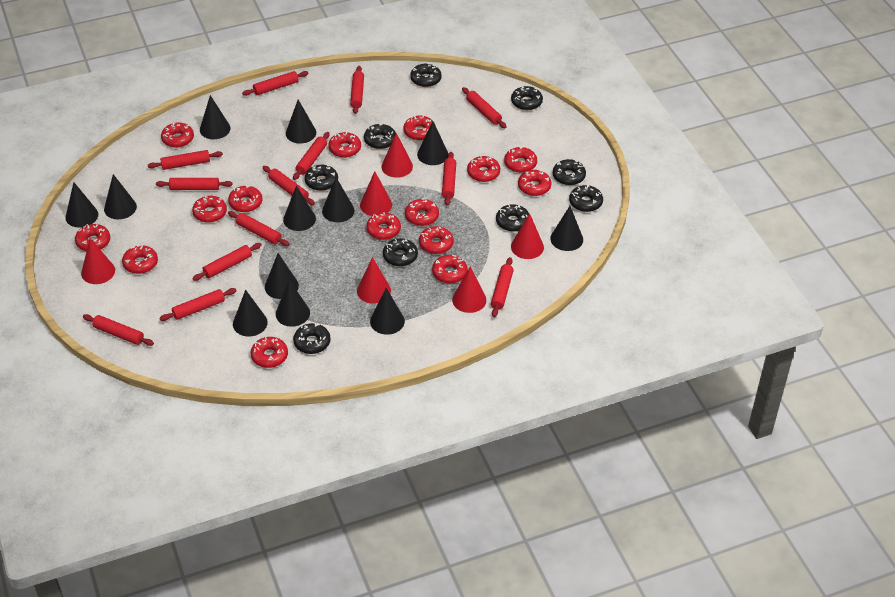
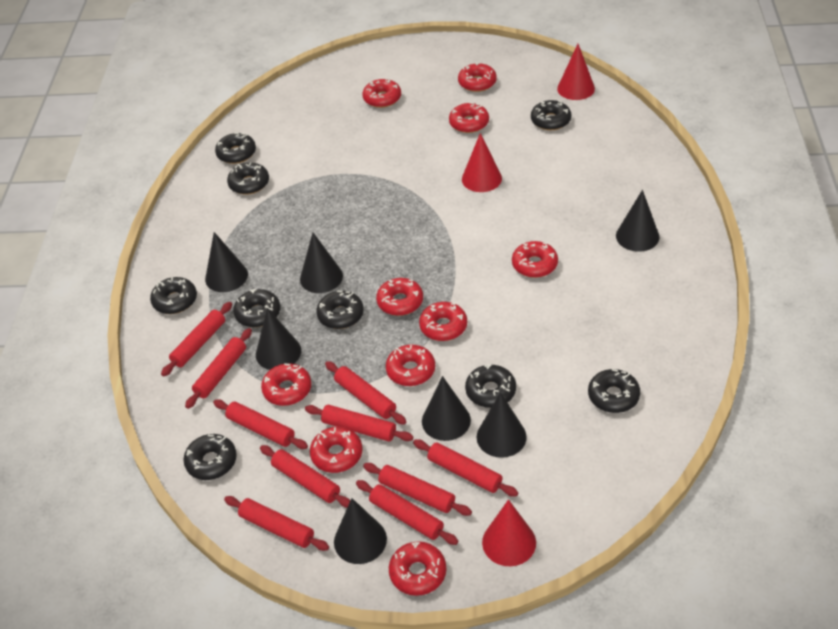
black cone: [65,182,98,228] [104,174,137,219] [200,95,230,139] [233,290,268,336] [265,253,299,299] [276,280,310,327] [283,185,316,231] [286,100,316,144] [322,177,354,222] [370,288,405,335] [417,121,448,165] [550,206,583,251] = 12 -> [205,232,248,292] [256,308,301,370] [300,233,343,293] [334,498,387,564] [422,376,471,441] [477,392,527,458] [616,190,659,252] = 7
red cone: [81,238,115,284] [357,257,391,304] [360,171,392,216] [381,133,413,178] [452,267,486,313] [511,213,544,259] = 6 -> [462,133,502,192] [482,499,536,566] [557,44,595,100] = 3
red donut: [75,224,110,251] [122,244,158,274] [161,122,194,148] [192,196,227,223] [228,185,262,212] [250,337,288,368] [328,132,361,158] [366,212,401,240] [403,115,436,141] [405,198,439,226] [419,226,454,254] [432,255,468,283] [467,156,500,182] [504,146,537,173] [518,170,551,196] = 15 -> [261,363,311,406] [310,427,363,473] [362,78,401,108] [376,278,423,316] [386,345,435,386] [389,541,446,596] [419,302,467,341] [449,102,489,133] [458,62,497,92] [512,241,558,278] = 10
red rolling pin: [83,314,154,346] [148,150,223,170] [156,178,232,190] [159,288,237,321] [192,243,262,281] [228,211,290,246] [242,71,309,96] [263,166,315,205] [293,132,330,180] [350,66,364,114] [442,152,456,206] [462,87,507,128] [491,257,514,317] = 13 -> [161,302,232,377] [185,328,252,409] [213,399,308,449] [224,496,329,551] [260,445,351,508] [305,405,413,442] [325,361,406,425] [356,480,458,545] [363,463,472,516] [413,439,518,497] = 10

